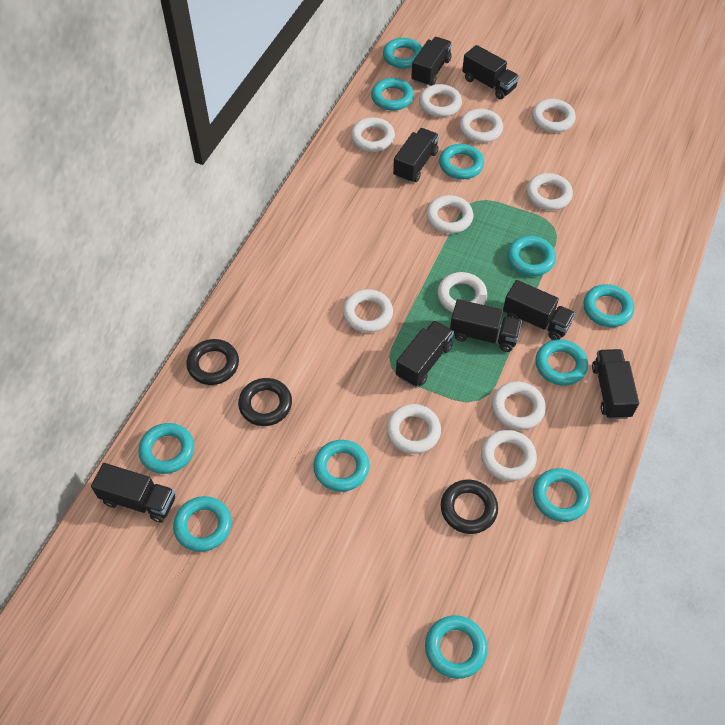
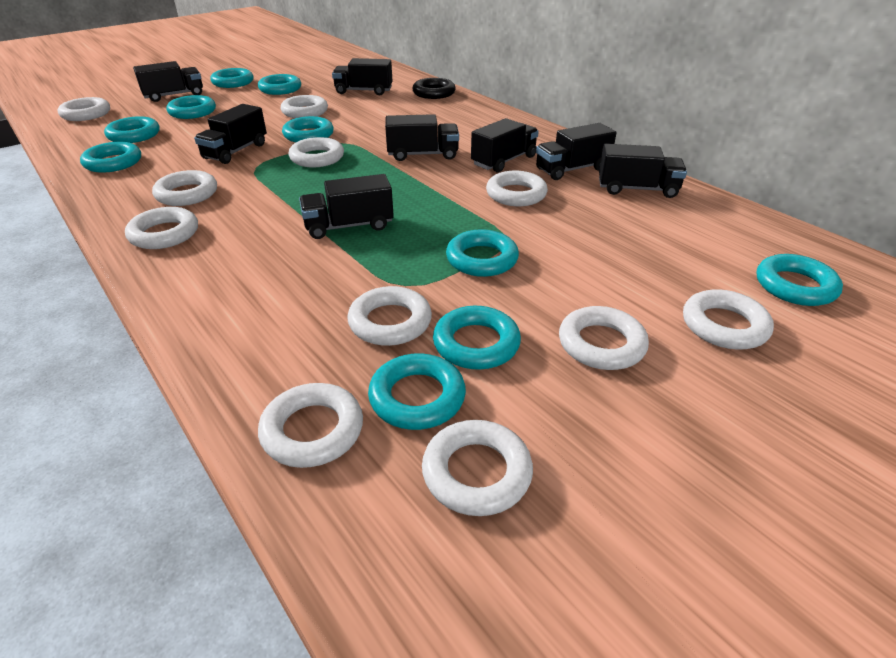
black ring: [186,339,239,385] [238,378,292,426] [441,480,498,534] = 3 -> [412,78,456,99] = 1
turquoise ring: [138,423,194,474] [173,496,232,552] [313,440,369,492] [371,78,414,111] [383,38,422,69] [425,615,488,679] [439,144,484,179] [507,236,556,276] [533,468,590,522] [535,339,588,385] [583,284,634,327] = 11 -> [80,142,141,173] [104,116,160,143] [166,95,216,119] [210,68,254,88] [258,74,301,95] [282,116,334,142] [368,353,466,430] [433,306,521,369] [446,229,519,277] [757,254,843,306] = 10

